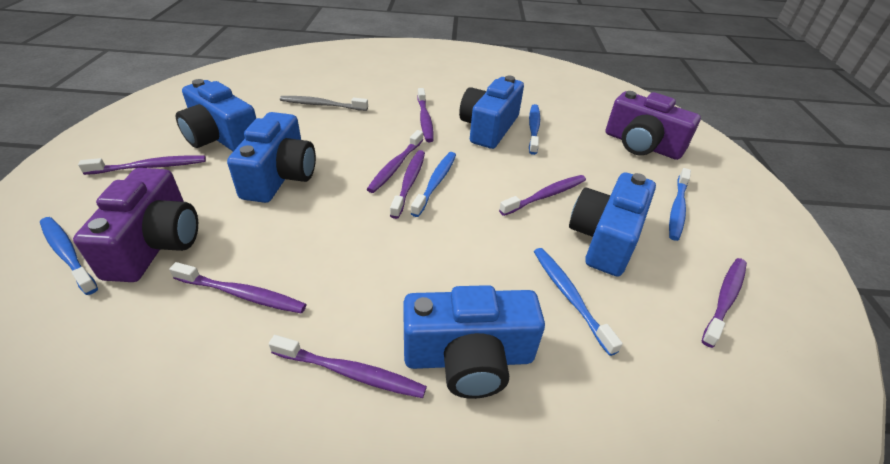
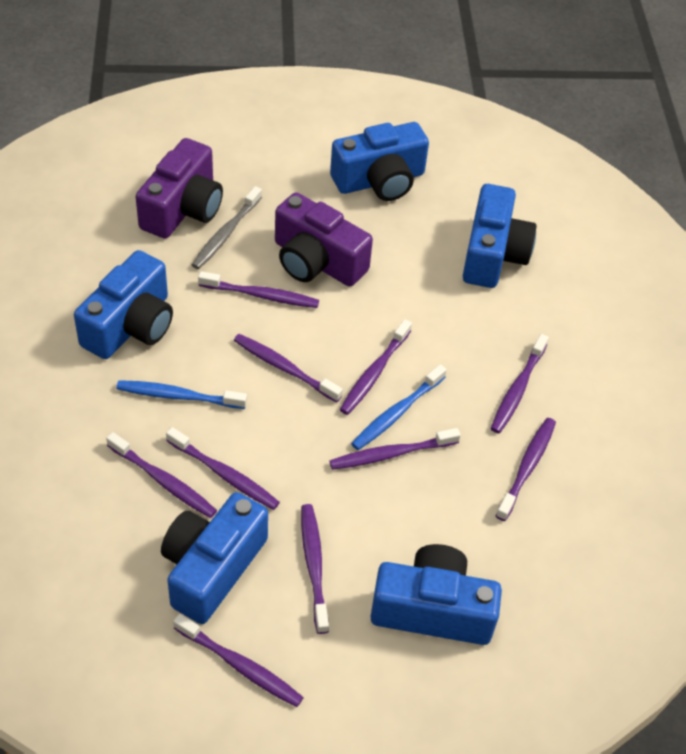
blue toothbrush: [40,217,98,295] [410,152,456,217] [529,104,540,155] [534,248,623,356] [669,168,691,241] = 5 -> [116,380,247,409] [351,364,447,450] = 2
purple toothbrush: [78,155,206,175] [169,262,306,314] [269,335,427,398] [366,130,423,193] [390,150,425,219] [417,88,434,142] [499,175,586,216] [702,258,747,348] = 8 -> [106,432,217,518] [166,427,280,510] [173,614,304,707] [198,271,319,308] [234,334,343,402] [301,504,329,634] [329,428,461,470] [340,319,412,415] [491,334,549,433] [496,418,556,521] = 10

